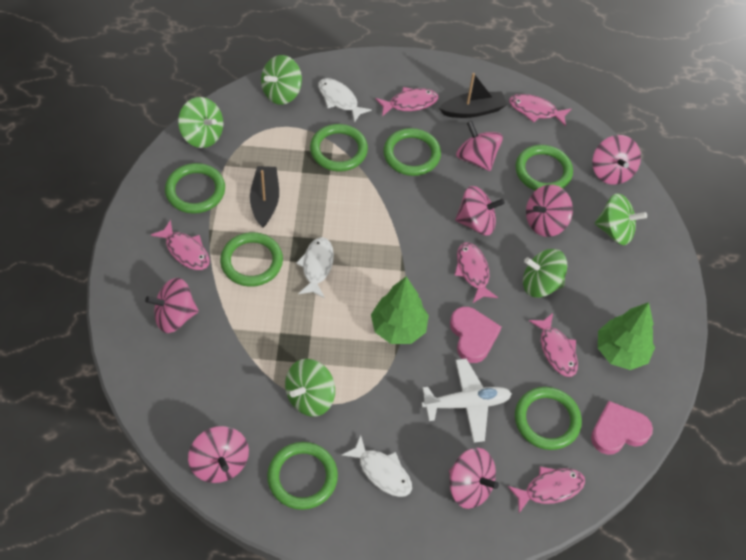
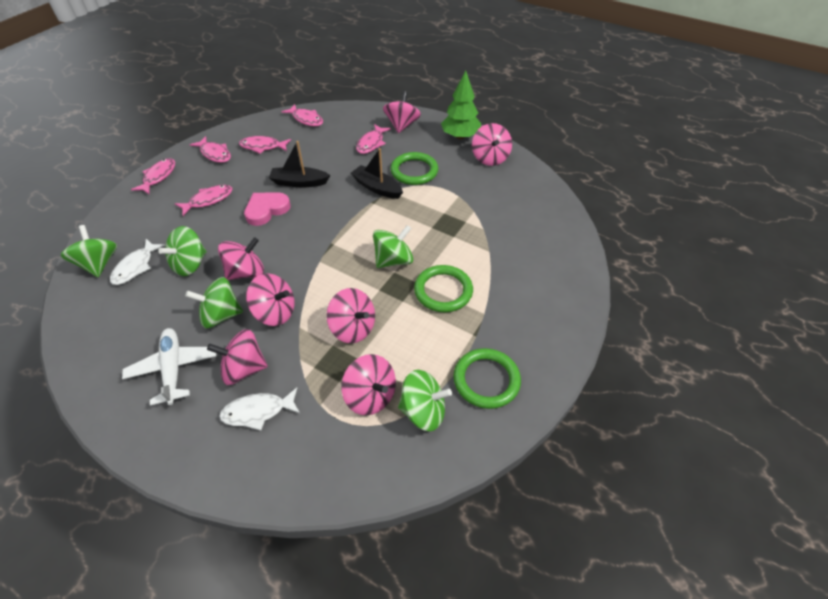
green ring: [165,163,225,214] [220,232,283,287] [267,442,338,510] [310,124,368,171] [383,128,441,176] [515,145,573,191] [515,387,582,450] = 7 -> [390,152,438,185] [414,265,473,312] [453,348,521,409] = 3
green tree: [371,277,429,344] [598,302,655,370] = 2 -> [441,70,481,139] = 1
pink heart: [450,307,501,363] [591,401,653,455] = 2 -> [244,192,290,226] = 1
white fish: [296,237,334,298] [318,78,372,123] [342,435,412,497] = 3 -> [110,239,165,285] [219,388,300,431] = 2

